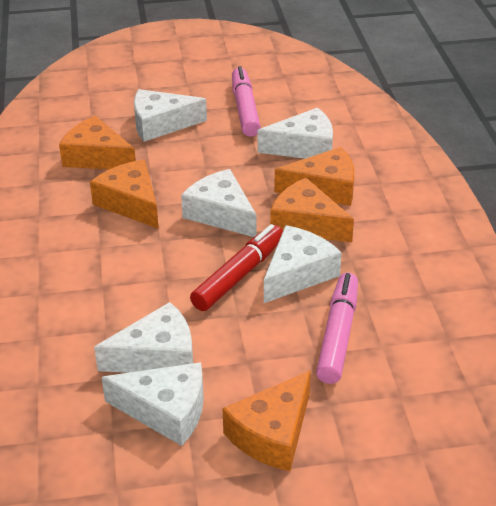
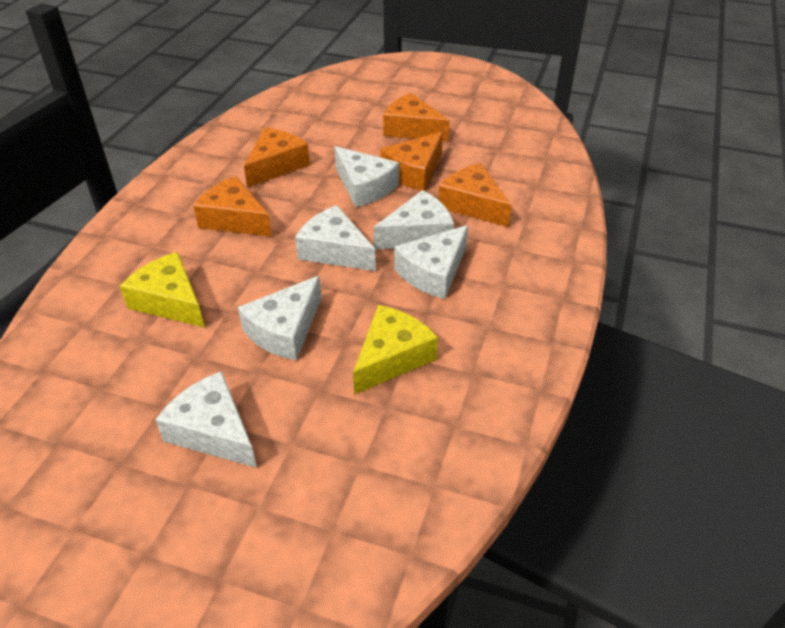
pink marker: [232,66,261,137] [316,273,358,384] = 2 -> none = 0
red marker: [190,224,283,311] = 1 -> none = 0
yellow cheese: none = 0 -> [120,252,205,328] [353,305,438,395] = 2

